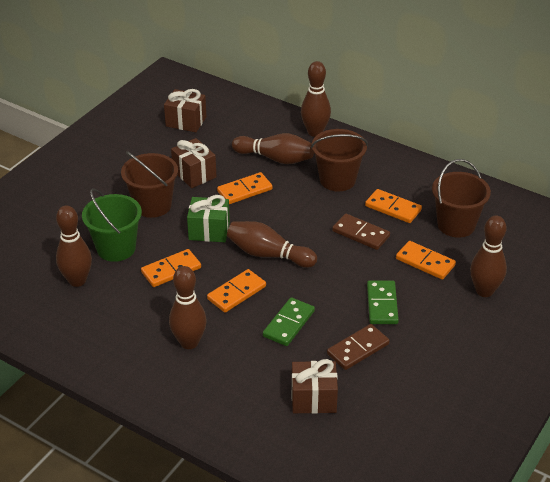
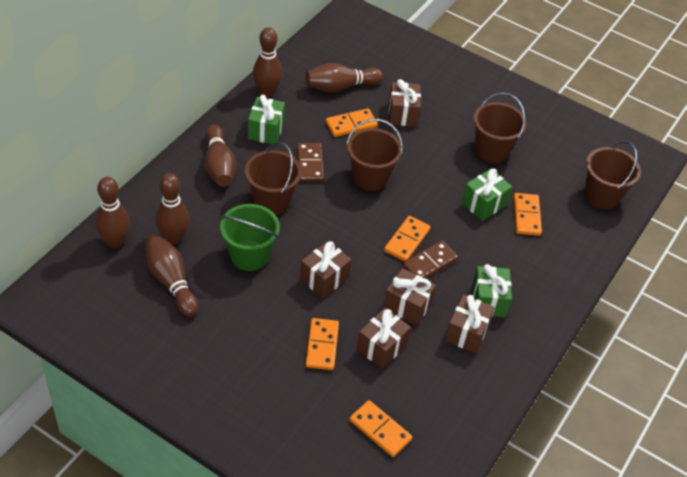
brown bucket: [121,151,178,218] [311,129,368,191] [432,159,491,238] = 3 -> [245,142,302,215] [346,119,403,191] [473,92,527,163] [585,141,641,209] = 4
brown gift: [164,89,206,132] [171,138,217,188] [292,359,338,414] = 3 -> [300,241,351,298] [357,308,411,369] [383,268,436,325] [389,79,421,127] [445,295,495,354] = 5
green domino: [263,297,315,346] [367,280,399,324] = 2 -> none = 0
green gift: [187,195,230,242] = 1 -> [248,95,285,144] [462,169,512,221] [472,264,512,317] = 3

